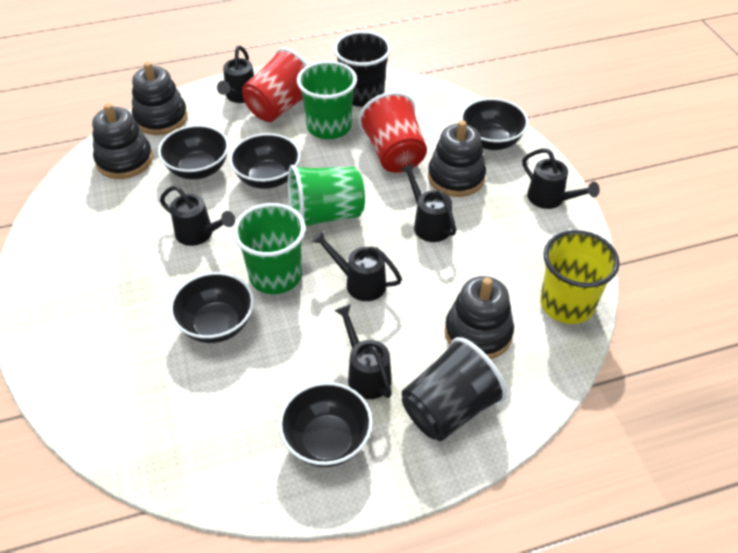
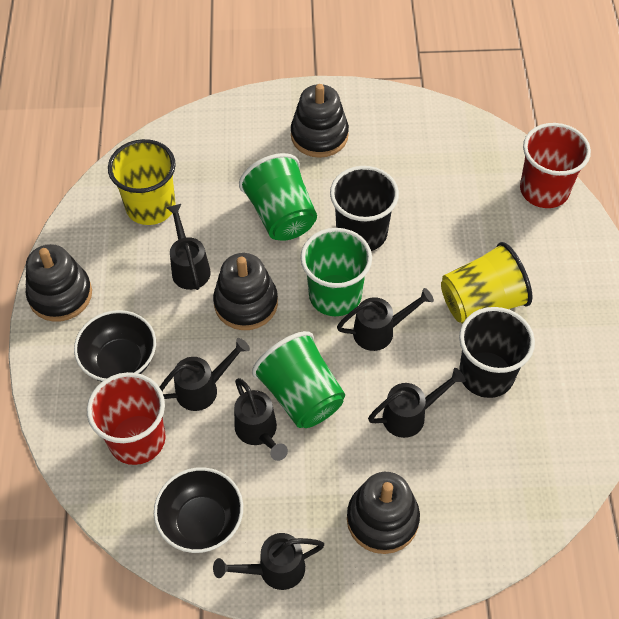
black bowl: [158,125,229,180] [170,272,254,343] [229,133,301,189] [279,382,373,467] [460,98,529,150] = 5 -> [74,310,156,382] [154,467,243,553] = 2
yellow cup: [540,230,620,324] = 1 -> [108,139,176,225] [441,242,533,324] = 2

